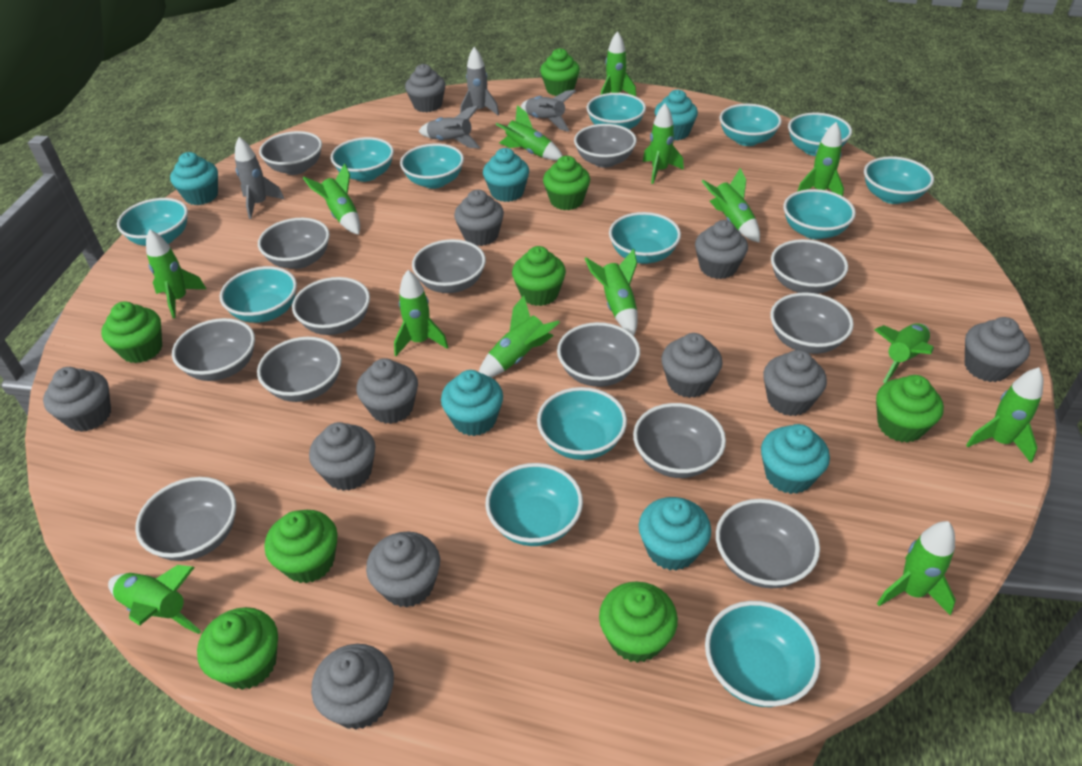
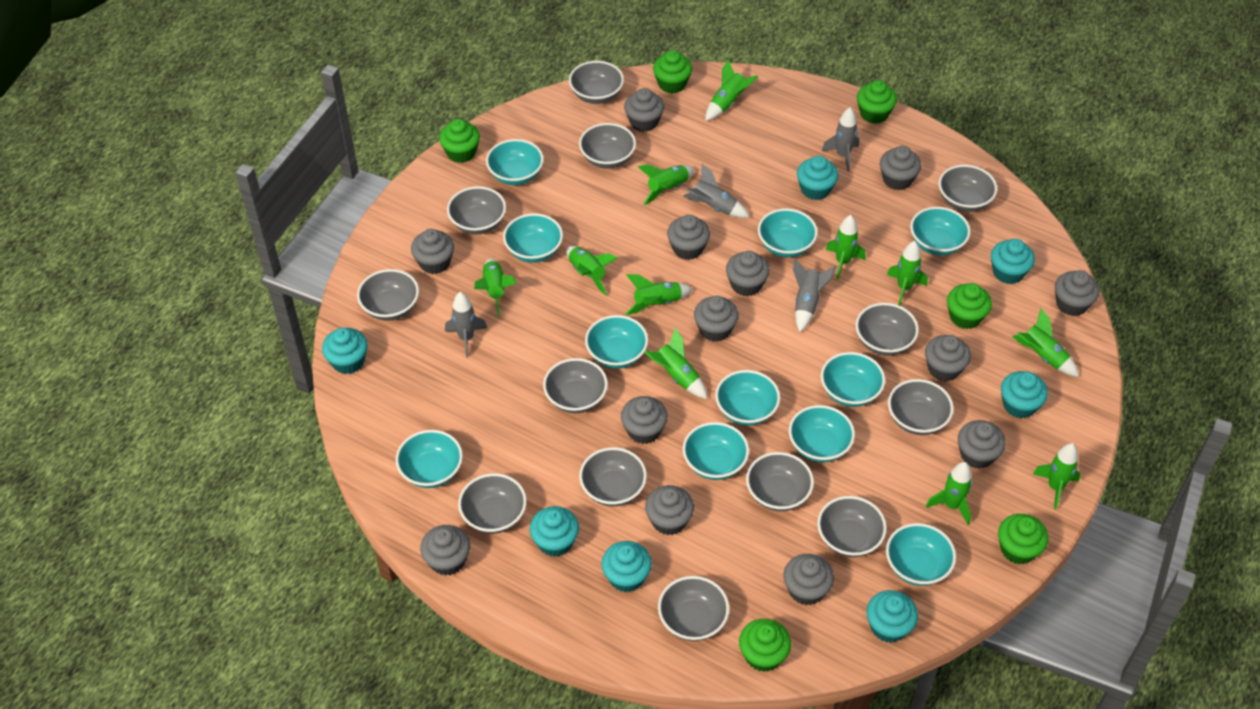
green cupcake: [101,301,162,363] [197,607,278,690] [265,510,338,584] [512,246,566,306] [540,48,580,96] [543,156,590,210] [599,582,678,663] [876,375,944,443] = 8 -> [439,119,480,163] [653,50,692,93] [739,619,791,672] [857,80,897,124] [947,283,992,329] [998,514,1048,564] = 6
green rocket: [108,565,201,634] [146,229,206,318] [303,163,360,235] [394,270,448,356] [479,295,560,377] [496,105,563,160] [585,248,638,336] [601,31,636,96] [643,104,684,184] [701,168,760,243] [797,122,844,196] [874,323,934,383] [877,521,956,616] [966,367,1044,463] = 14 -> [474,258,517,316] [566,246,617,296] [626,274,693,315] [638,164,694,205] [645,328,707,399] [705,59,758,121] [826,215,866,279] [887,241,928,306] [926,462,972,525] [1013,309,1079,377] [1033,443,1080,509] = 11
grey cupcake: [43,367,111,432] [309,422,375,491] [311,644,394,730] [357,358,418,424] [366,532,440,608] [405,64,446,112] [454,190,504,246] [661,333,723,398] [695,220,748,279] [763,350,827,416] [965,317,1030,382] = 11 -> [411,229,454,274] [420,525,470,576] [621,396,668,444] [624,88,664,132] [645,485,694,535] [667,215,710,260] [694,296,739,342] [726,251,770,296] [783,554,834,605] [880,146,921,190] [925,335,971,381] [958,420,1006,469] [1055,270,1099,316] = 13
turquoise bowl: [117,198,188,246] [220,266,297,323] [331,137,394,182] [400,143,464,189] [485,463,583,546] [537,387,627,460] [587,93,646,129] [609,212,681,264] [705,601,820,707] [720,104,782,146] [783,189,856,239] [788,113,852,156] [864,156,934,204] = 13 -> [396,430,463,488] [486,139,544,185] [503,213,563,263] [585,315,648,369] [683,422,749,480] [715,370,780,426] [758,208,818,257] [789,405,855,462] [821,352,885,407] [886,523,956,586] [910,207,971,255] = 11
turquoise cupcake: [170,152,218,205] [441,370,503,436] [483,148,529,202] [639,497,711,571] [655,90,698,140] [761,424,830,494] = 6 -> [322,328,368,374] [530,506,579,557] [601,541,652,592] [797,156,838,200] [866,590,918,643] [991,239,1035,284] [1001,371,1048,419] = 7

